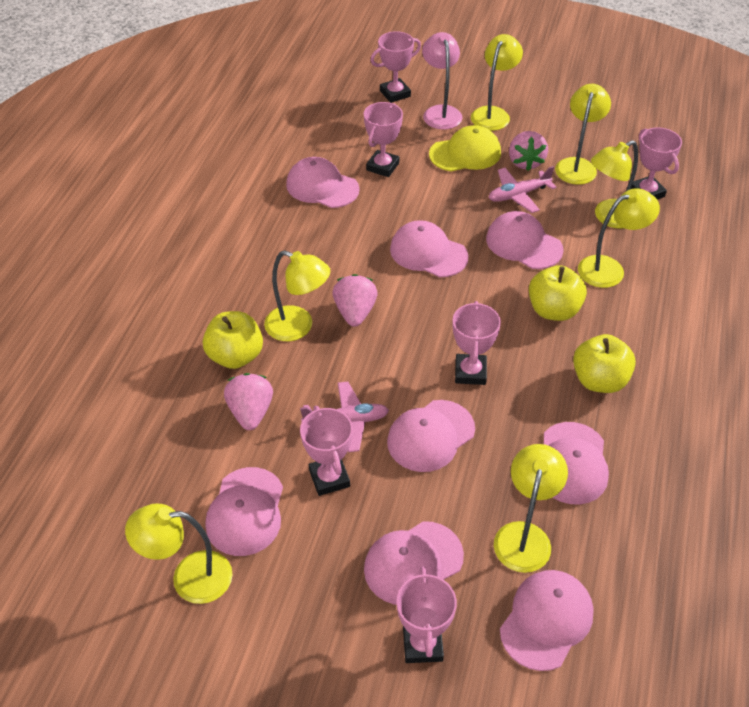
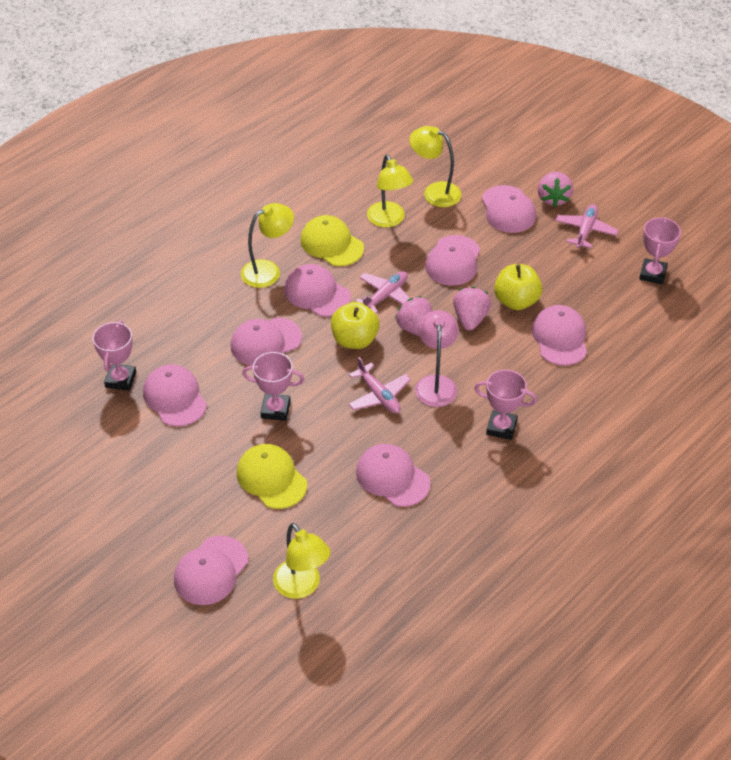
pink plane: [300,382,389,452] [489,166,556,213] = 2 -> [348,357,411,414] [355,271,410,313] [555,204,618,248] = 3
pink trophy: [300,406,353,496] [364,102,403,177] [370,31,421,103] [397,567,457,663] [452,301,501,385] [631,127,682,200] = 6 -> [93,321,136,391] [242,352,305,421] [474,370,537,440] [639,217,681,285] = 4
yellow apple: [203,311,263,369] [529,265,587,321] [573,334,636,393] = 3 -> [331,302,380,349] [494,264,542,310] = 2
yellow cap: [429,125,501,171] = 1 -> [237,444,307,509] [300,215,364,266] = 2
yellow lamp: [125,503,232,604] [264,250,330,341] [471,34,523,131] [494,444,568,573] [555,84,611,185] [578,188,660,288] [591,140,638,229] = 7 -> [241,203,294,288] [273,523,330,599] [367,155,413,227] [410,126,461,207] = 4

